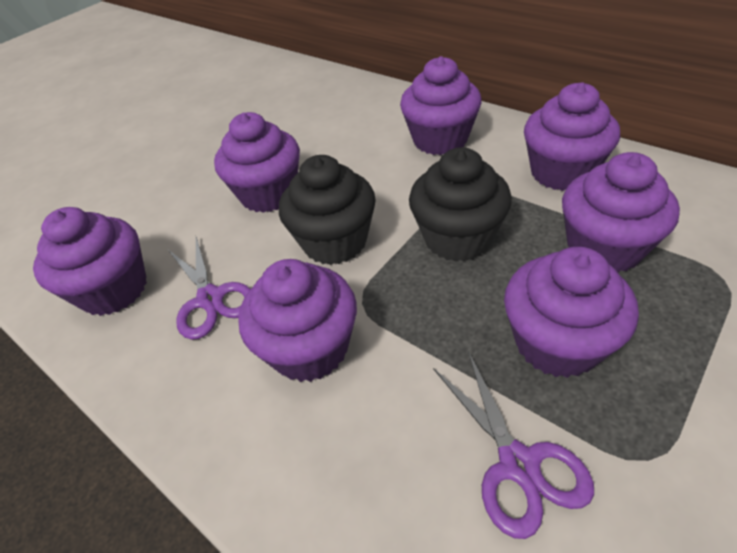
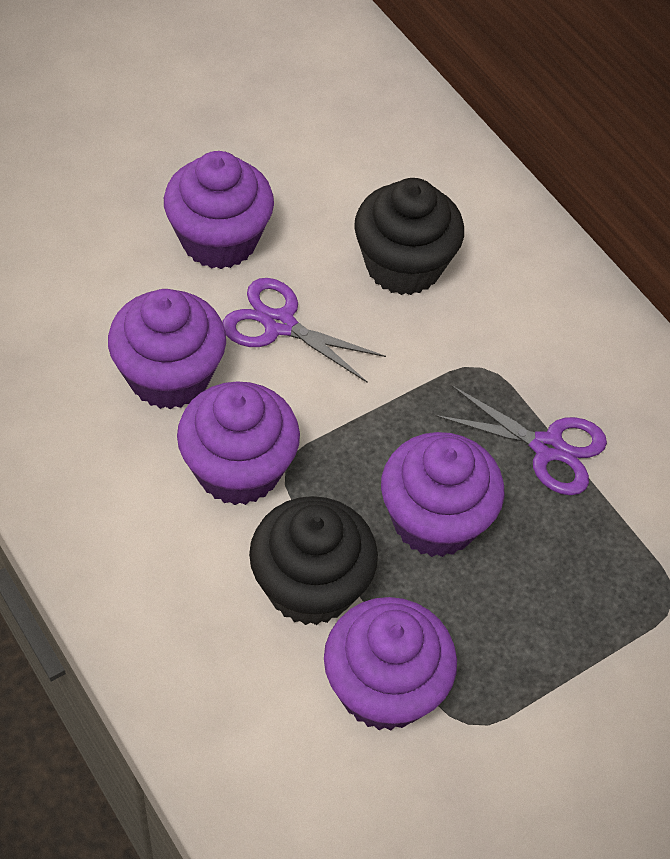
purple cupcake: [33,207,147,316] [214,112,300,213] [238,259,357,382] [400,56,482,155] [504,247,639,378] [524,82,620,191] [562,152,680,273] = 7 -> [108,289,226,409] [164,151,274,269] [177,381,300,505] [324,597,457,731] [381,432,504,557] = 5

